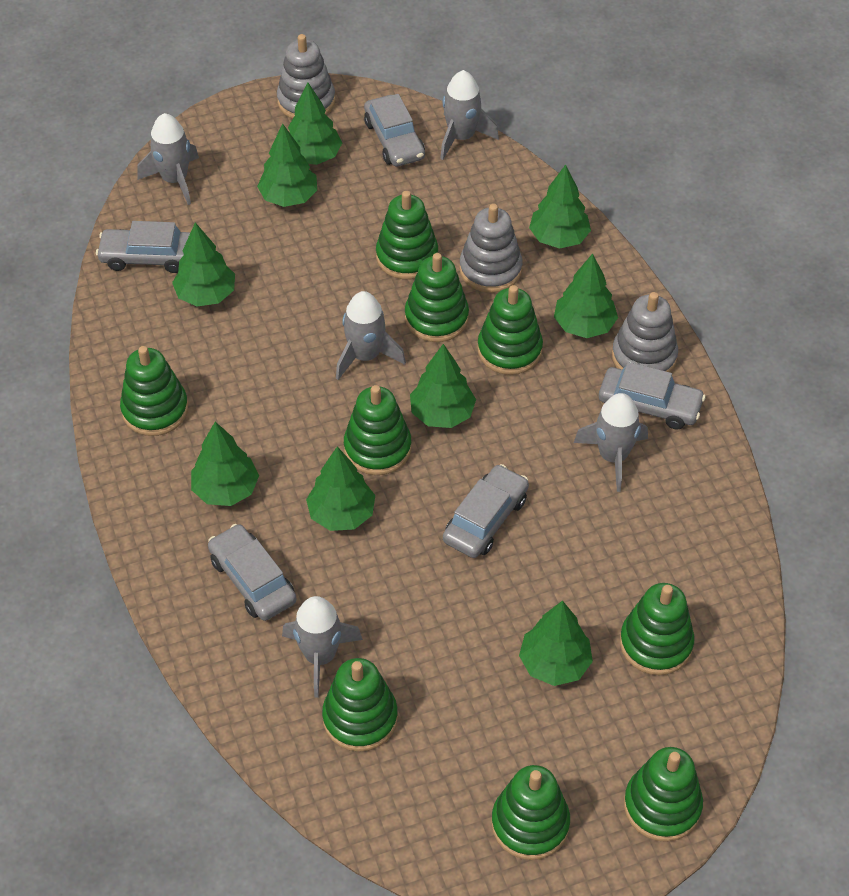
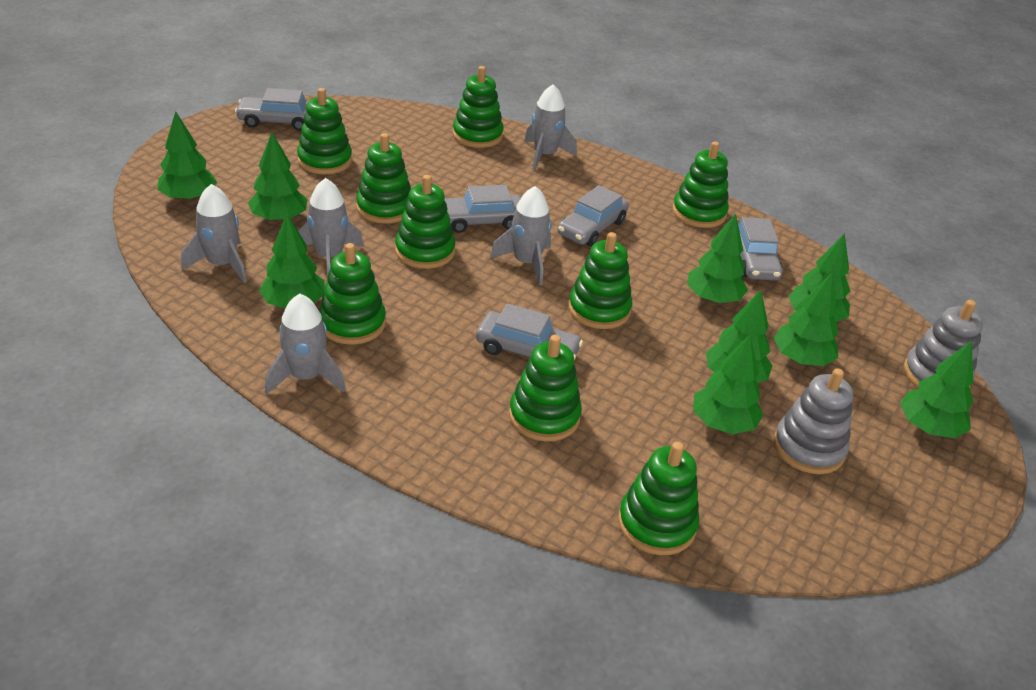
grey stacking toy: [277,34,335,119] [459,204,523,293] [612,292,678,372] = 3 -> [773,368,853,474] [904,300,983,388] = 2

